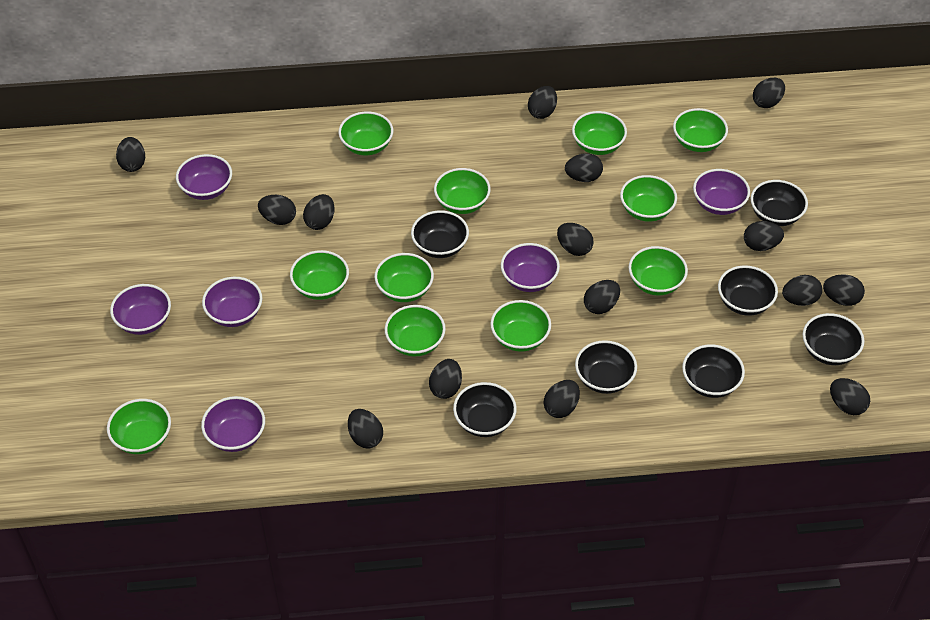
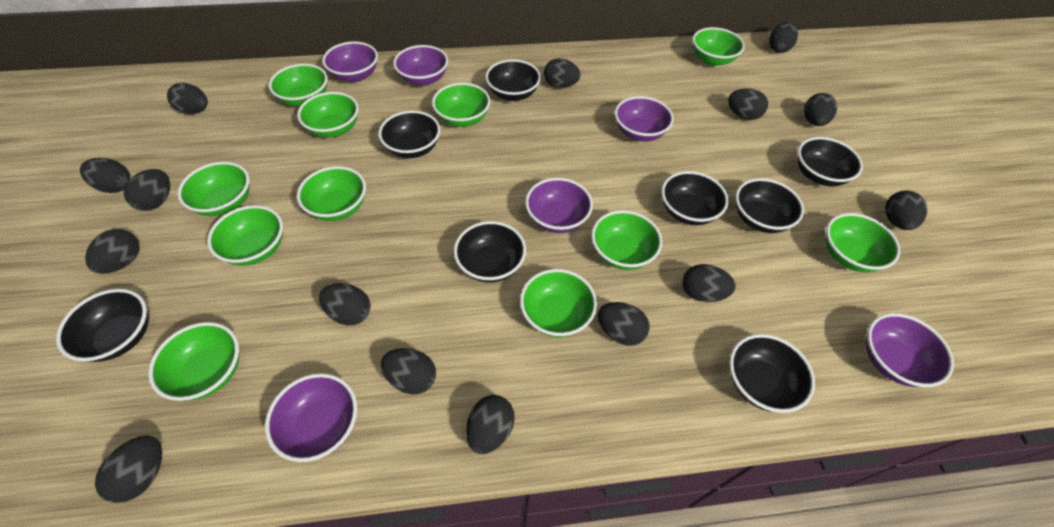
black bowl: [411,210,469,258] [453,382,517,437] [575,340,637,394] [682,344,745,398] [718,265,778,316] [750,180,808,226] [803,313,864,365] = 7 -> [56,289,149,362] [379,111,440,158] [454,221,526,283] [485,59,541,101] [661,171,729,225] [729,334,815,413] [735,178,804,233] [797,137,863,186] = 8

